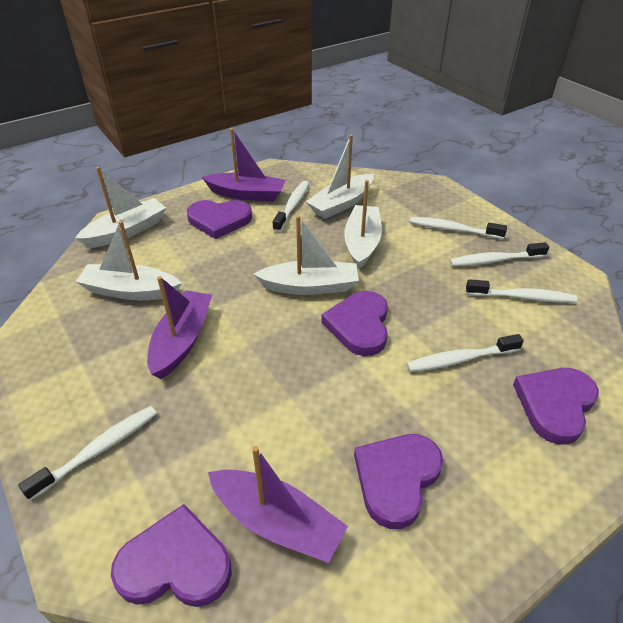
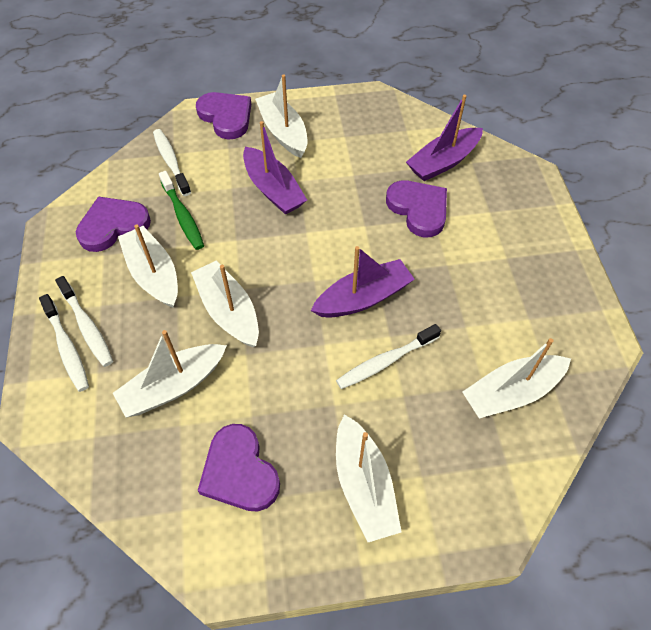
green toothbrush: none = 0 -> [159,171,204,250] = 1
purple heart: [111,504,232,607] [187,200,252,239] [321,291,388,356] [354,434,443,529] [513,368,599,445] = 5 -> [76,196,151,252] [196,92,251,139] [198,424,280,511] [386,181,447,237] = 4
white boat: [75,167,166,248] [75,221,182,300] [254,216,359,295] [306,135,374,219] [344,180,382,270] = 5 -> [113,330,227,418] [118,225,178,308] [191,261,259,347] [255,75,307,158] [336,414,402,542] [462,338,571,418] = 6
white toothbrush: [18,406,157,501] [273,181,309,232] [406,334,524,372] [410,217,507,239] [450,242,549,266] [466,279,577,303] = 6 -> [39,294,89,392] [55,276,113,367] [153,129,191,196] [336,324,441,389] = 4

